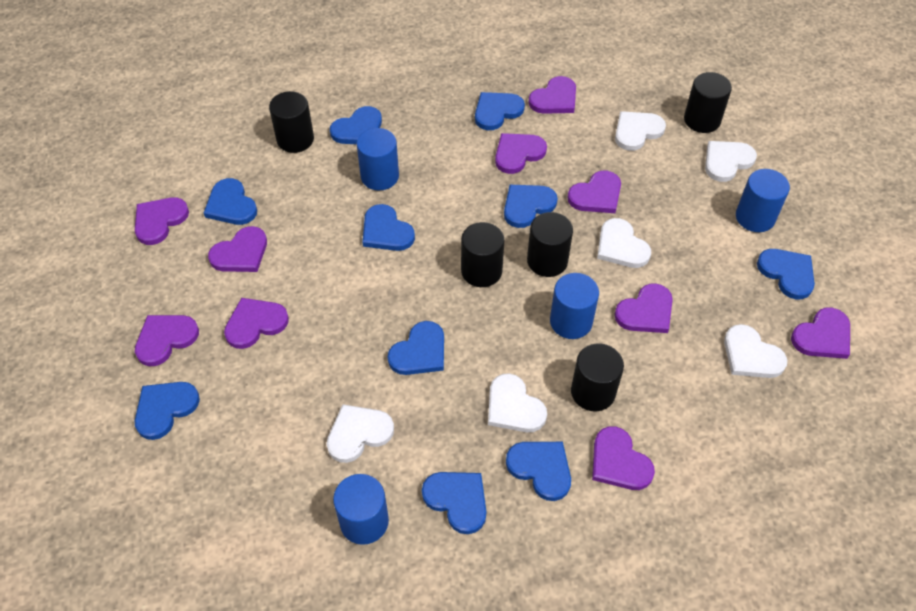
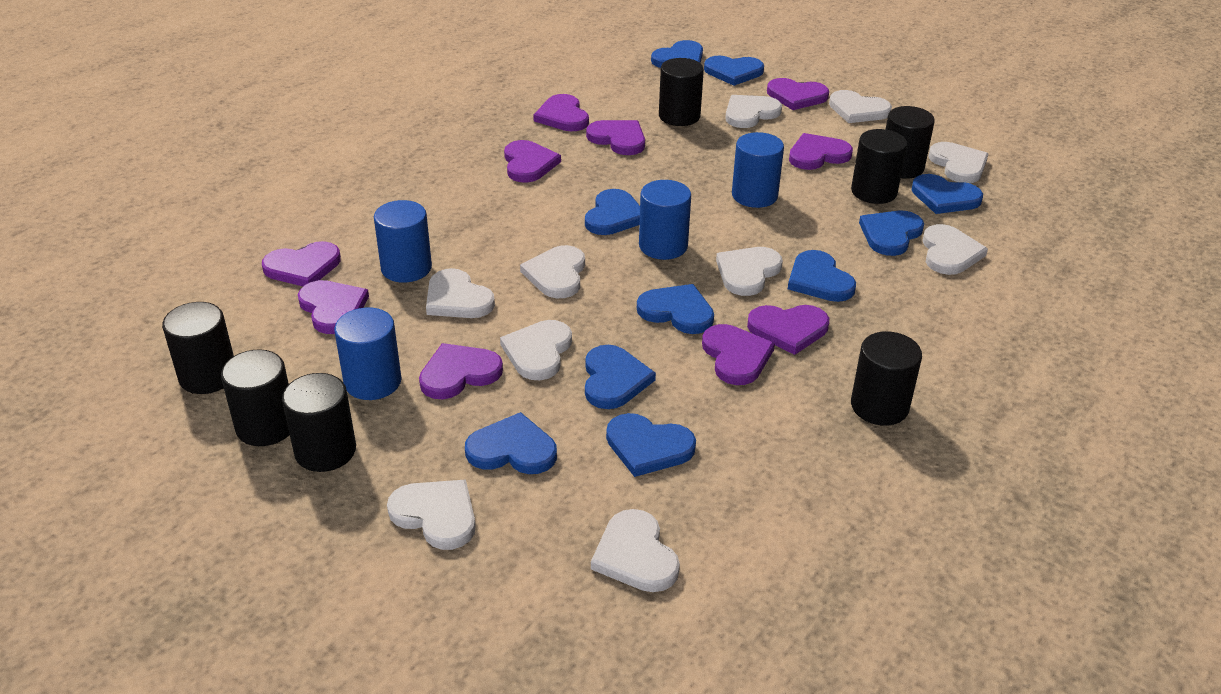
black cylinder: [269,91,314,153] [461,222,504,287] [527,212,573,277] [571,343,624,411] [684,72,732,133] = 5 -> [162,302,234,394] [221,349,290,446] [282,373,356,472] [659,58,704,126] [851,129,907,204] [851,331,922,426] [886,106,935,179] = 7
white heart: [326,404,394,463] [488,373,547,432] [597,218,651,268] [615,111,666,151] [705,141,757,182] [724,324,787,378] = 6 -> [387,479,476,550] [426,268,495,318] [500,320,572,380] [520,245,585,298] [591,509,680,592] [716,247,783,296] [725,95,782,128] [829,90,892,123] [922,224,988,275] [928,142,988,183] = 10

